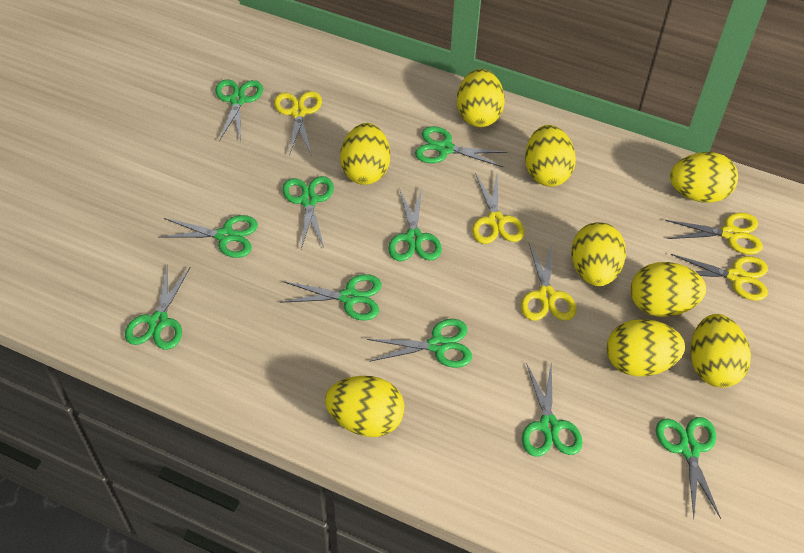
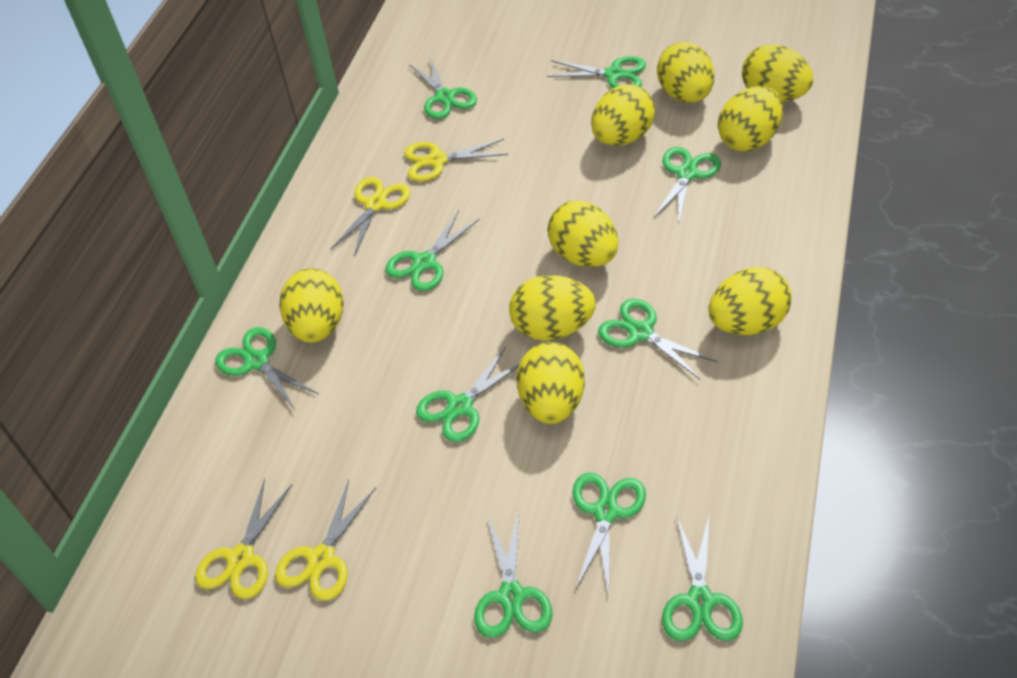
yellow scissors: [274,91,322,155] [472,173,525,244] [521,243,576,321] [665,212,763,255] [671,254,768,301] = 5 -> [195,478,292,599] [275,480,376,601] [331,177,411,257] [404,139,508,182] = 4

